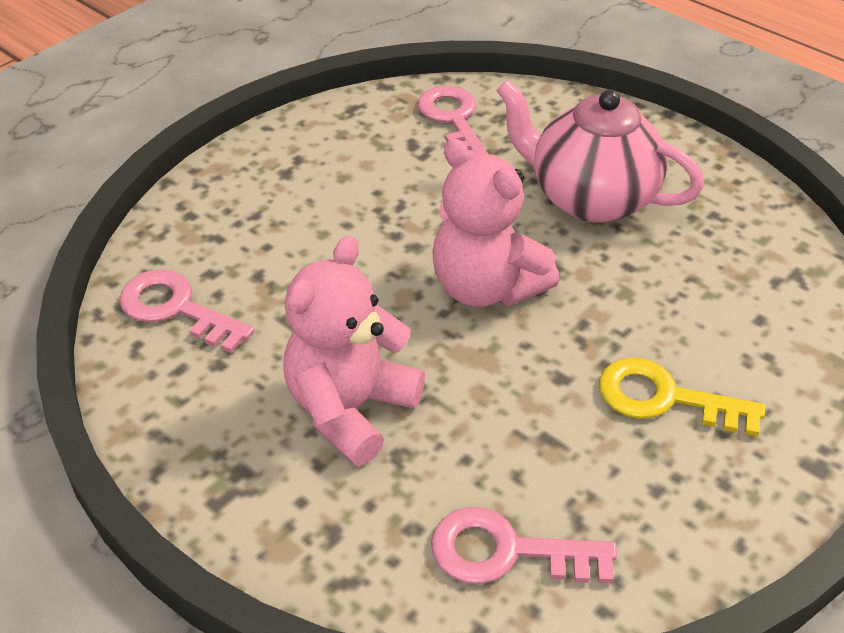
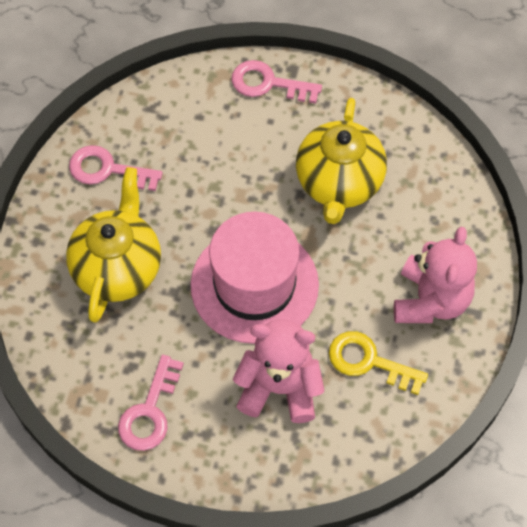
pink hat: none = 0 -> [190,212,319,344] = 1
pink teapot: [496,80,704,223] = 1 -> none = 0
yellow teapot: none = 0 -> [66,167,161,323] [296,98,387,224] = 2

